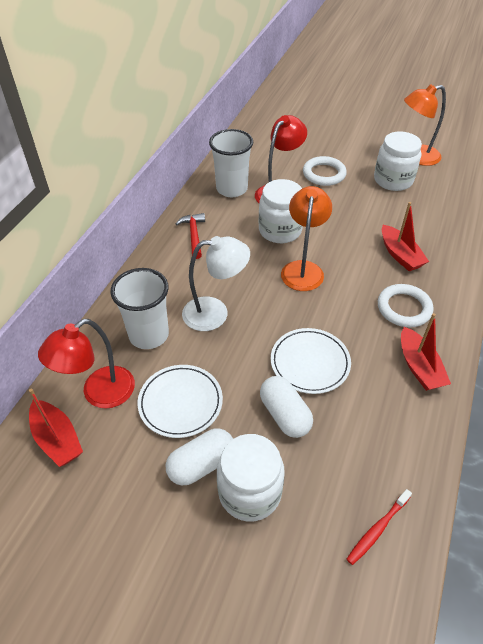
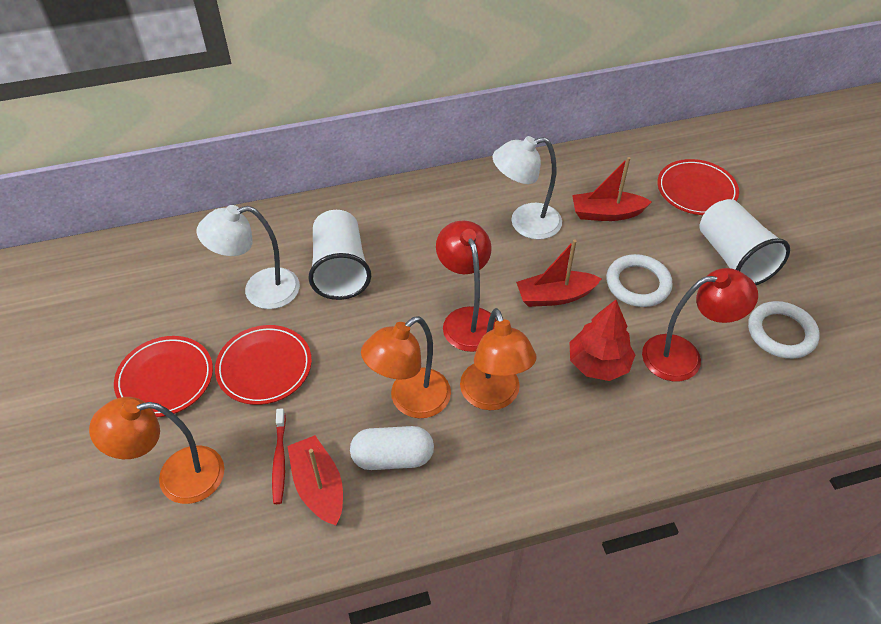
orange lamp: [281,186,332,291] [404,84,446,166] = 2 -> [89,397,224,504] [361,316,451,418] [460,308,536,410] = 3
red hammer: [176,213,205,259] = 1 -> none = 0
red plate: none = 0 -> [114,336,213,417] [215,325,312,405] [657,159,739,215] = 3
red tree: none = 0 -> [570,300,635,381] = 1
white capsule: [166,428,233,486] [260,376,313,438] = 2 -> [350,426,434,470] = 1
white jar: [217,434,285,522] [259,179,303,243] [374,131,422,191] = 3 -> none = 0
white lamp: [182,236,250,331] = 1 -> [197,205,300,309] [493,136,562,240] = 2
white plate: [138,365,223,438] [270,328,351,394] = 2 -> none = 0

